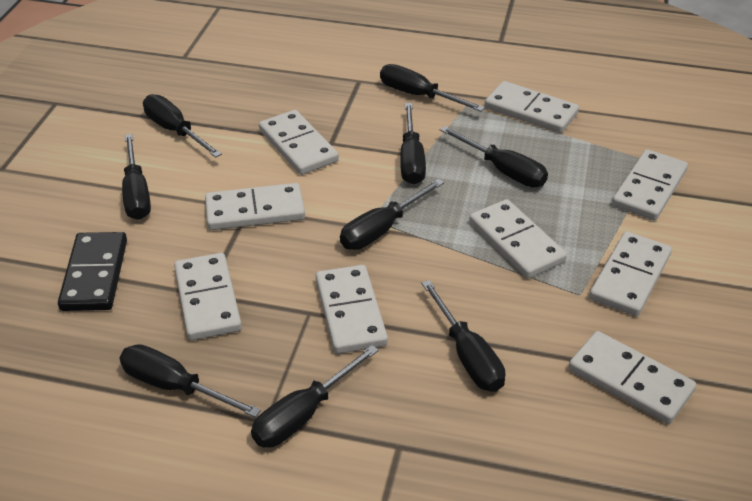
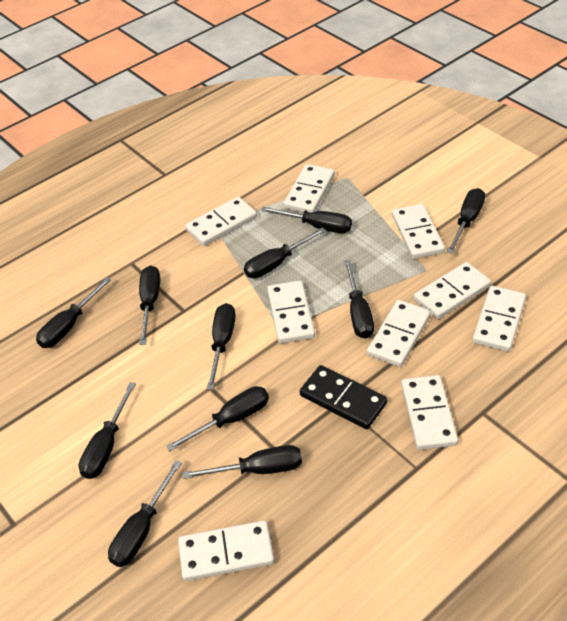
black screwdriver: [119,344,261,418] [122,134,151,220] [143,94,222,158] [251,345,379,448] [340,179,444,250] [380,64,485,112] [400,103,426,185] [421,280,505,392] [440,126,548,187] = 9 -> [36,277,111,348] [79,382,136,479] [108,460,182,567] [139,265,160,345] [166,386,269,451] [182,445,302,479] [207,303,236,390] [244,227,326,278] [261,207,352,233] [344,260,374,339] [447,188,485,254] = 11

